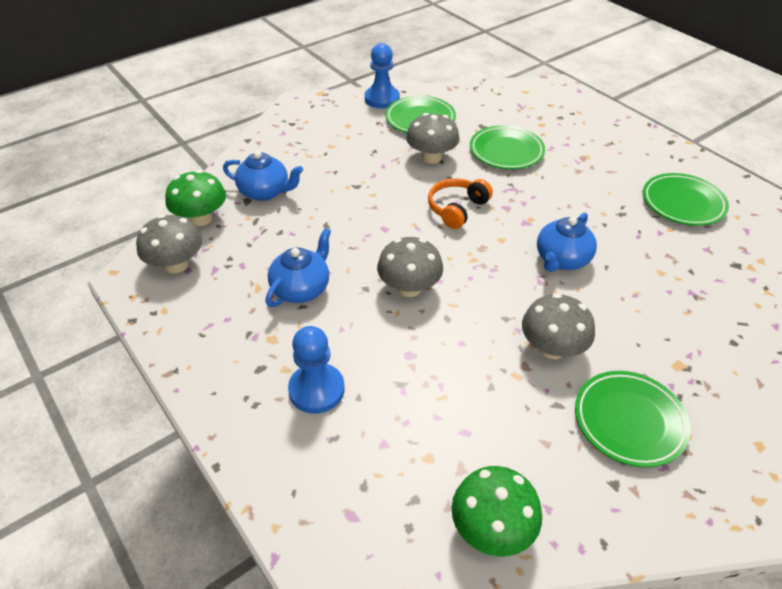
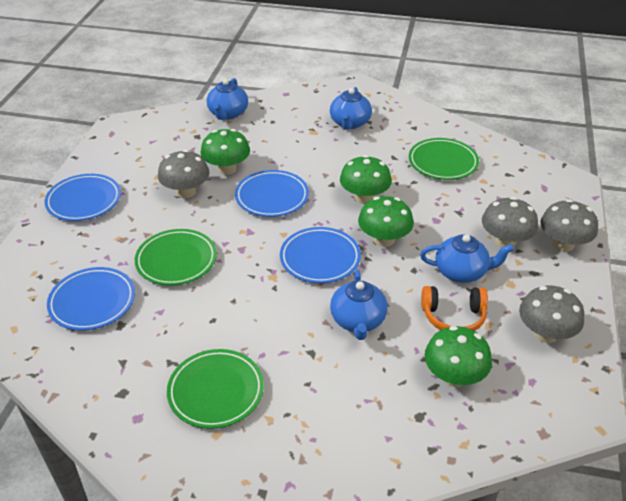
blue pawn: [288,326,345,414] [365,43,400,109] = 2 -> none = 0
blue plate: none = 0 -> [44,174,121,221] [47,267,135,330] [235,170,309,217] [280,227,361,283] = 4
blue teapot: [223,151,303,201] [266,228,331,307] [537,213,597,272] = 3 -> [207,78,248,120] [330,87,372,130] [330,270,388,340] [420,234,514,283] = 4
green mushroom: [165,170,226,226] [451,466,542,557] = 2 -> [201,129,250,175] [340,155,392,204] [358,196,414,247] [424,326,492,387] = 4
green plate: [385,95,456,133] [470,125,545,169] [575,371,691,467] [643,173,729,226] = 4 -> [135,229,217,285] [167,349,264,429] [409,138,479,180] = 3

